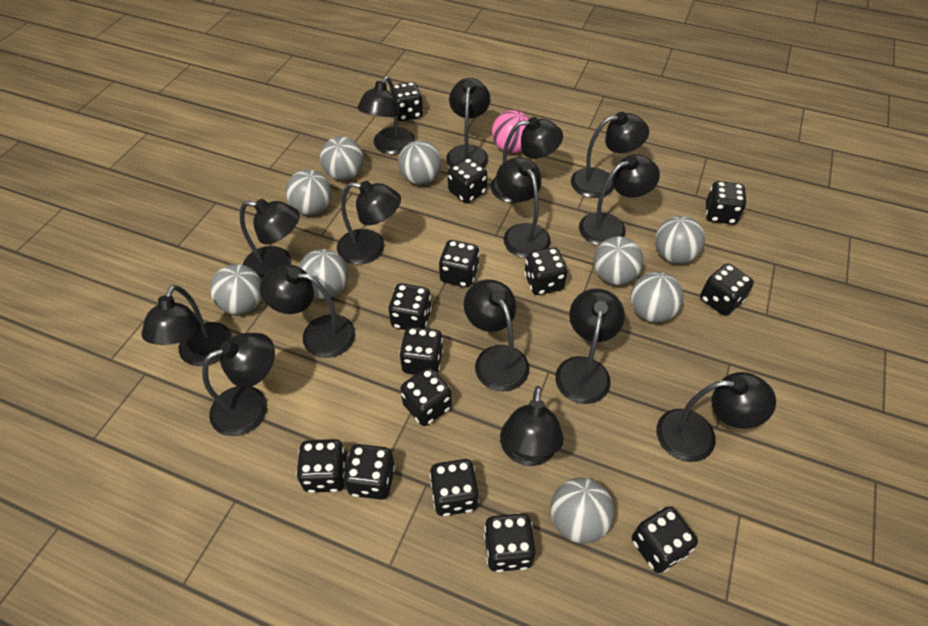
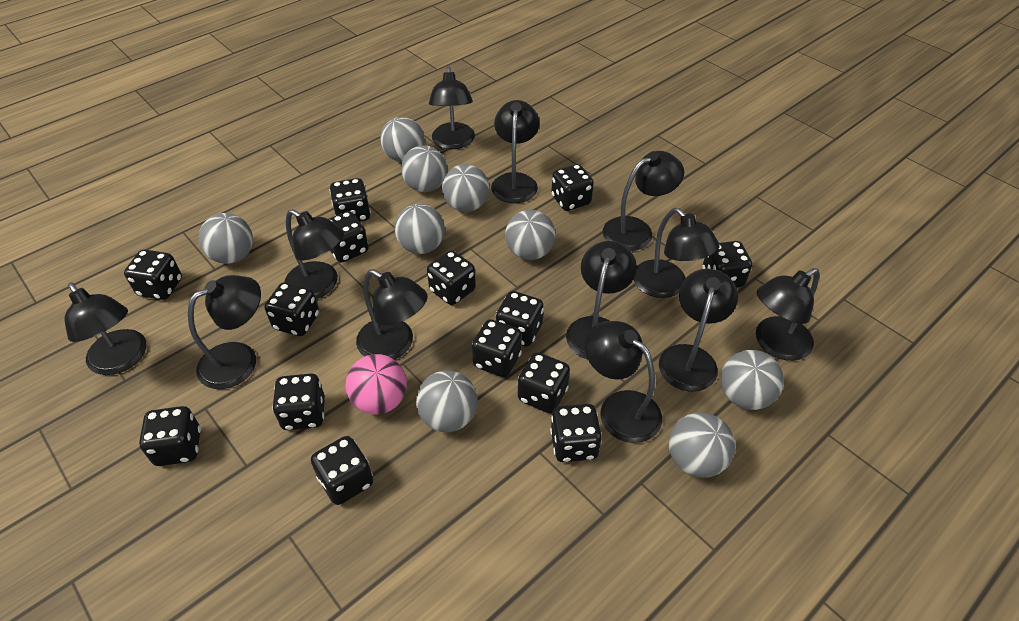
black lamp: [141,285,233,366] [202,333,275,436] [240,199,300,281] [260,265,356,358] [337,181,401,265] [357,76,415,154] [446,78,490,168] [464,279,529,392] [491,117,563,203] [496,157,551,258] [500,386,564,466] [555,288,625,404] [571,112,649,198] [579,154,660,246] [656,372,776,462] = 15 -> [65,282,147,375] [188,275,261,389] [285,209,344,299] [356,269,428,360] [429,66,475,149] [491,100,540,203] [566,241,637,359] [585,321,662,443] [603,151,684,251] [633,208,719,298] [659,269,738,392] [756,268,819,361] = 12

